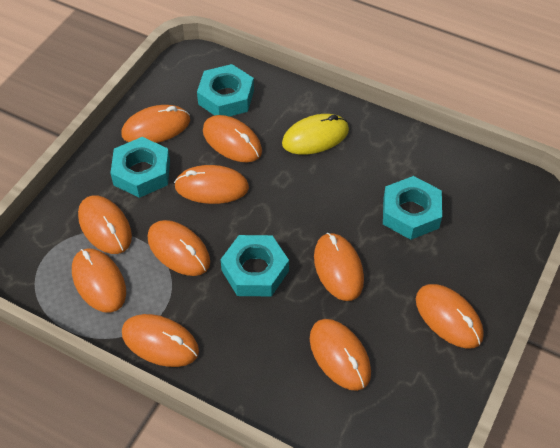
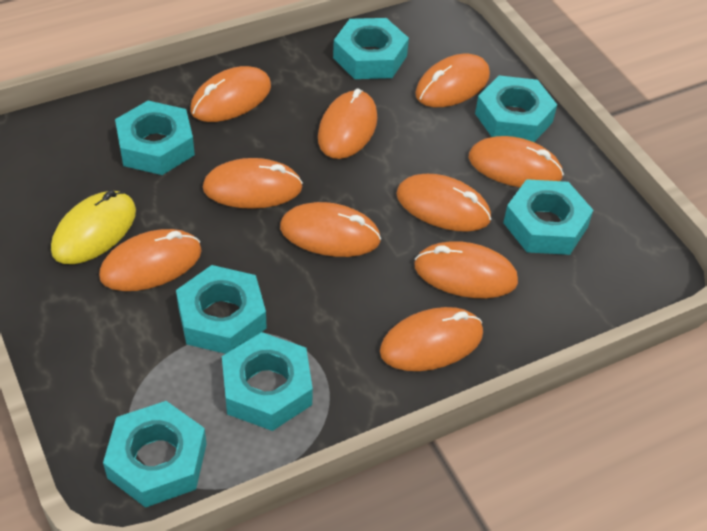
turquoise nut: [110,137,170,198] [197,64,254,116] [220,235,289,296] [383,176,442,240] = 4 -> [103,401,207,508] [115,101,195,175] [176,265,266,354] [222,332,313,431] [333,18,409,79] [475,75,557,142] [503,179,593,255] = 7

